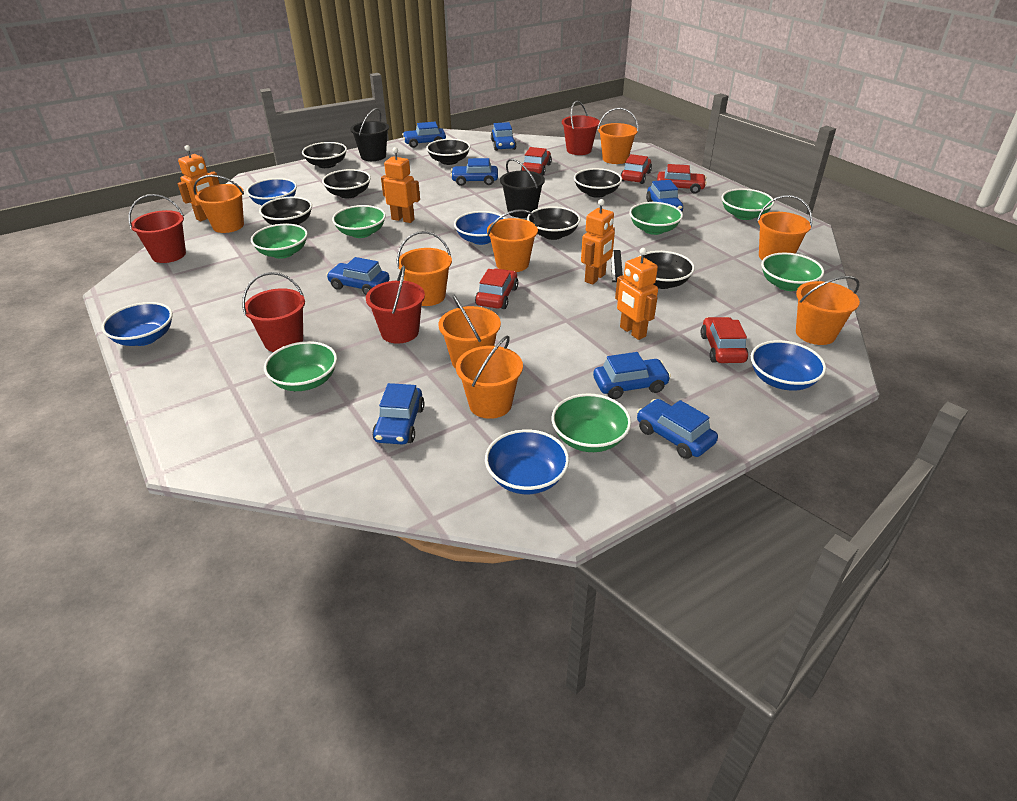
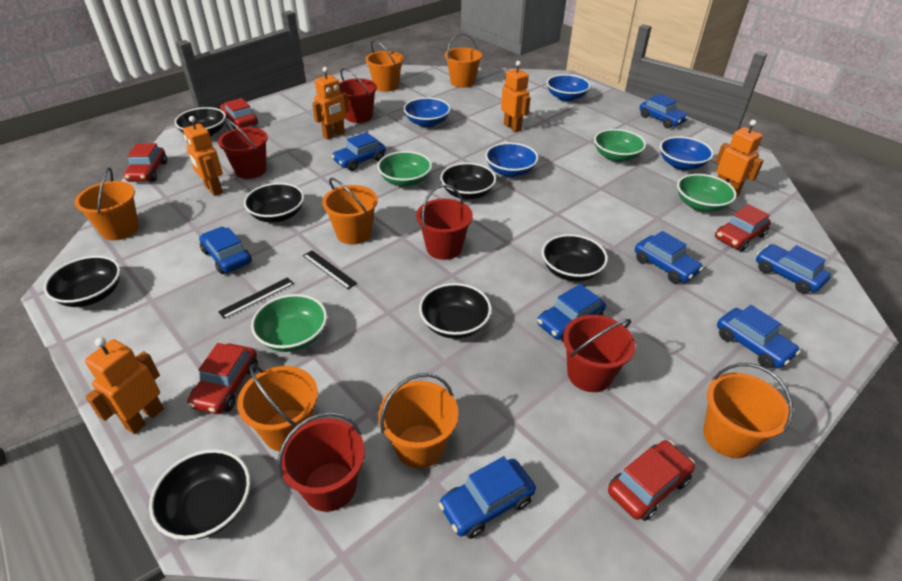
black bucket: [350,108,389,161] [500,158,545,218] = 2 -> none = 0
black ruler: [611,250,623,282] = 1 -> [218,277,294,319] [303,250,358,289] = 2
blue bowl: [101,302,173,346] [246,178,297,205] [454,211,506,245] [485,429,569,494] [751,340,826,391] = 5 -> [403,97,451,127] [485,142,538,177] [547,74,591,102] [660,136,714,170] = 4
green bowl: [251,224,308,259] [264,341,337,391] [332,205,386,238] [551,394,631,452] [629,202,683,235] [721,188,774,220] [761,253,824,291] = 7 -> [251,294,327,352] [378,151,432,187] [594,129,646,162] [677,174,737,212] = 4
orange bucket: [194,175,244,233] [397,231,452,306] [439,294,501,369] [456,336,523,419] [487,209,538,272] [598,108,638,164] [757,195,813,260] [796,276,860,345] = 8 -> [74,167,139,240] [237,365,318,452] [322,177,378,244] [365,40,404,92] [379,373,459,469] [445,33,482,88] [703,363,793,458] = 7
orange robot: [178,145,220,221] [381,147,420,223] [581,199,615,285] [615,248,658,340] = 4 -> [85,337,164,434] [183,116,223,196] [312,67,349,140] [501,61,531,133] [715,120,764,197] = 5
red bucket: [129,194,186,263] [242,272,305,352] [366,266,425,344] [562,101,600,155] = 4 -> [218,118,268,179] [278,412,365,512] [339,68,377,123] [416,185,473,260] [563,315,635,392] = 5

